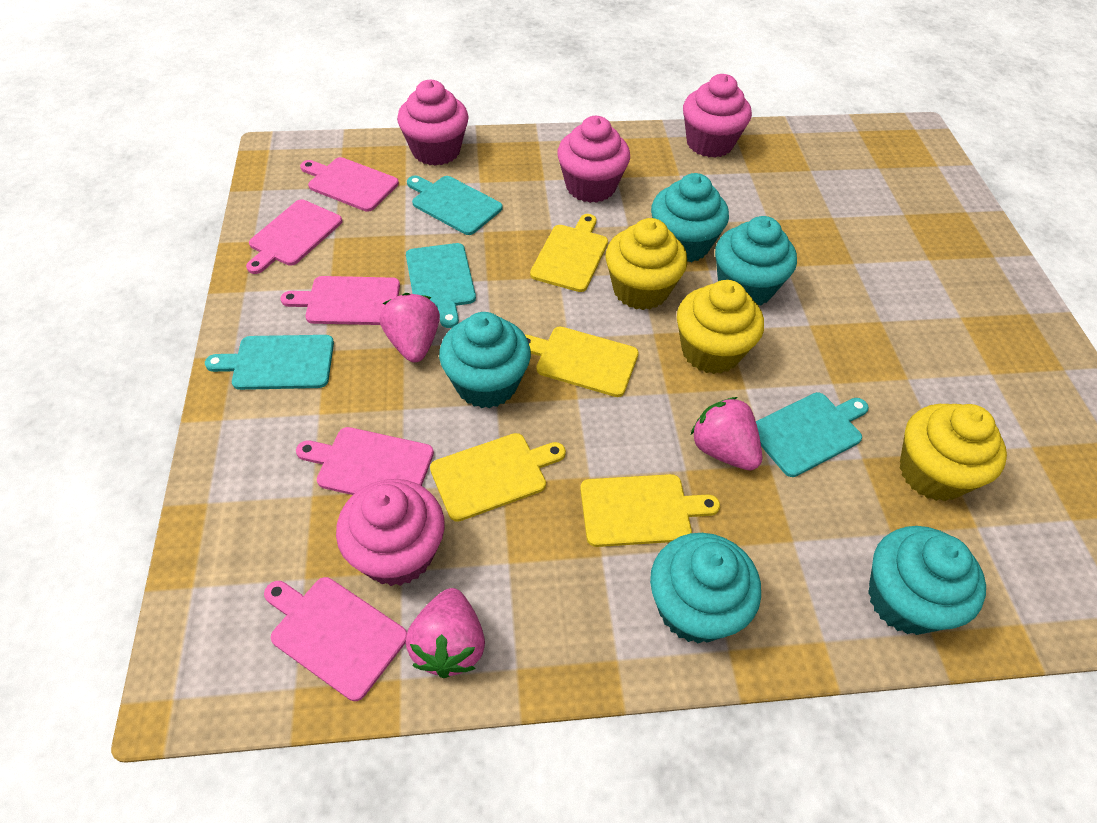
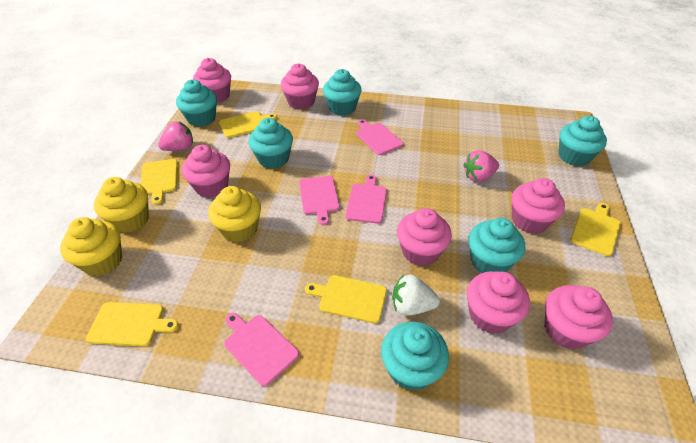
pink cupcake: [336,479,445,586] [397,80,469,166] [557,116,630,203] [683,74,752,158] = 4 -> [182,145,230,198] [193,58,231,103] [281,63,319,109] [397,208,452,266] [467,271,530,334] [512,178,565,234] [544,285,613,350] = 7
pink cutting board: [246,199,342,274] [264,577,407,701] [281,276,400,325] [296,427,434,495] [300,157,399,212] = 5 -> [224,313,299,386] [299,176,340,225] [345,174,387,224] [356,119,404,155] = 4
pink strawberry: [380,293,440,362] [406,588,485,678] [691,397,762,470] = 3 -> [158,121,193,151] [463,150,499,182] = 2
turquoise cupcake: [439,312,531,408] [650,533,761,643] [651,173,729,262] [715,216,797,305] [868,526,986,635] = 5 -> [176,79,217,127] [248,118,293,169] [323,69,362,116] [381,322,449,391] [468,218,525,273] [559,116,607,166] = 6
turquoise cutting board: [205,335,334,390] [406,243,476,328] [407,175,503,235] [756,392,869,477] = 4 -> none = 0
white strawberry: none = 0 -> [392,274,440,316] = 1
yellow cutting board: [430,433,566,522] [525,327,639,397] [530,214,608,292] [580,474,720,547] = 4 -> [86,302,179,346] [140,159,178,205] [219,111,277,138] [305,275,387,323] [571,203,620,256] = 5

